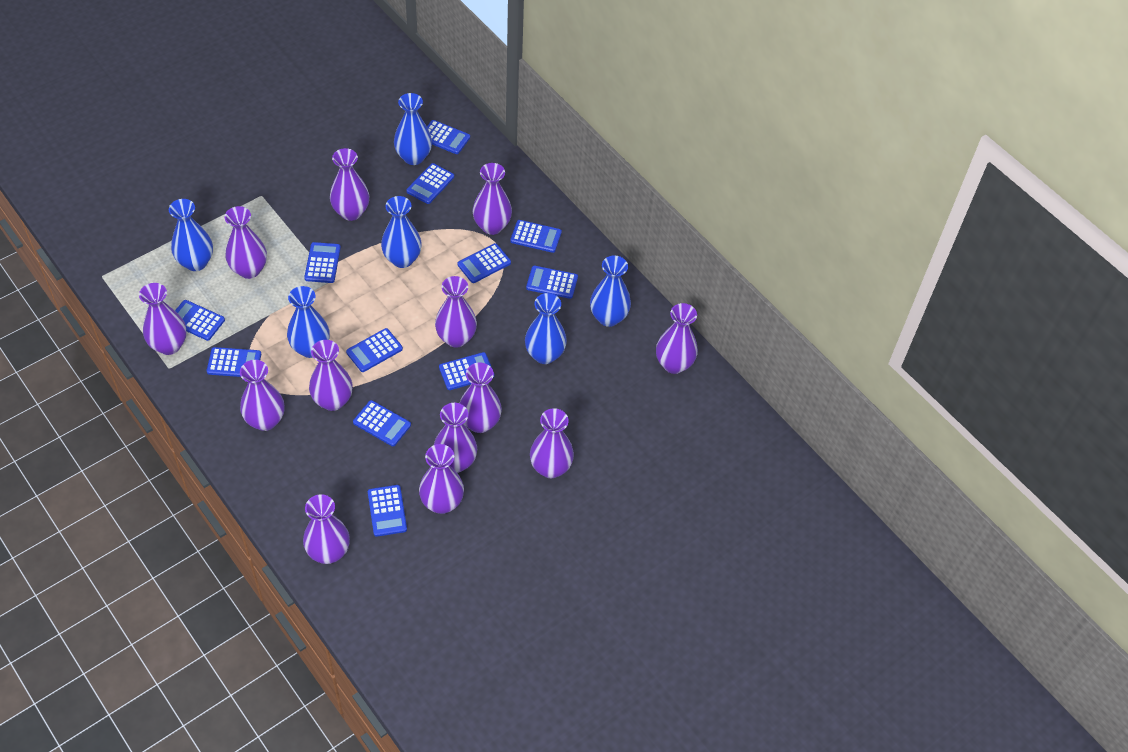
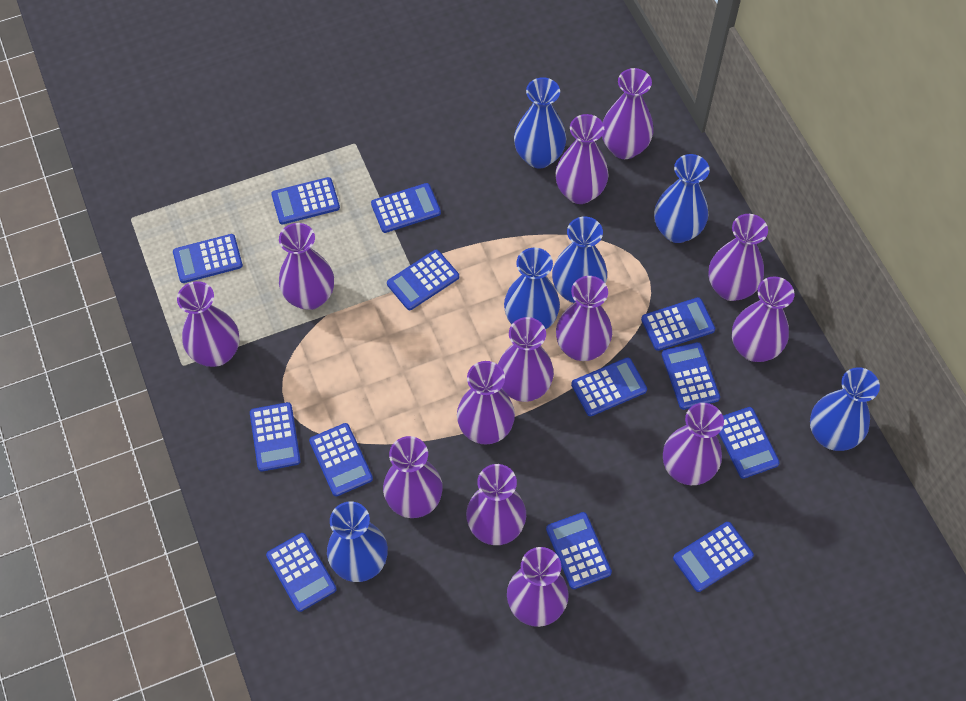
blue calculator: [175,300,225,341] [207,347,261,377] [304,242,341,283] [346,328,403,372] [353,400,411,446] [368,485,407,537] [407,163,454,204] [427,120,470,154] [439,352,494,390] [458,243,511,283] [510,220,562,253] [526,266,578,299] = 12 -> [173,234,243,283] [250,402,301,472] [266,533,337,612] [271,177,340,224] [309,423,373,496] [371,183,441,233] [387,250,459,310] [546,512,612,589] [571,357,647,416] [641,297,715,351] [662,342,720,410] [673,522,754,592] [719,407,780,479] = 13

